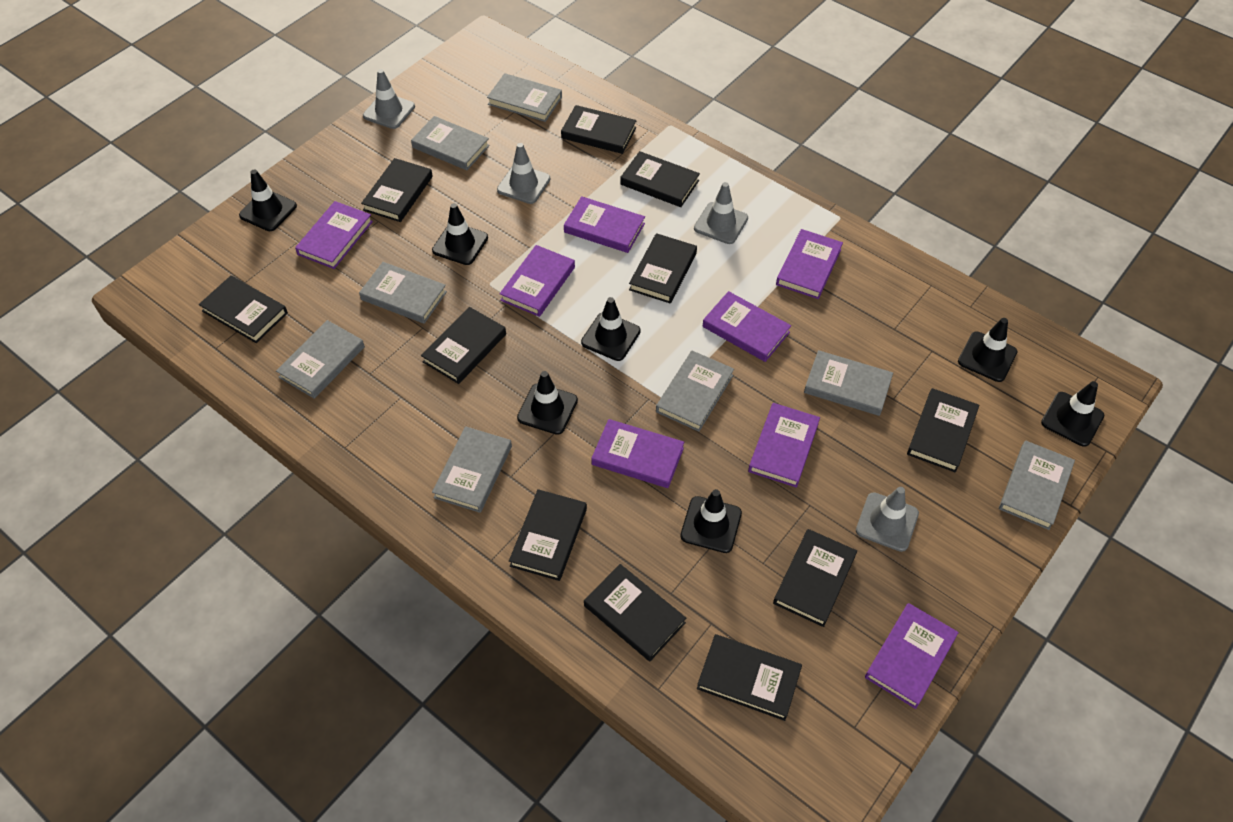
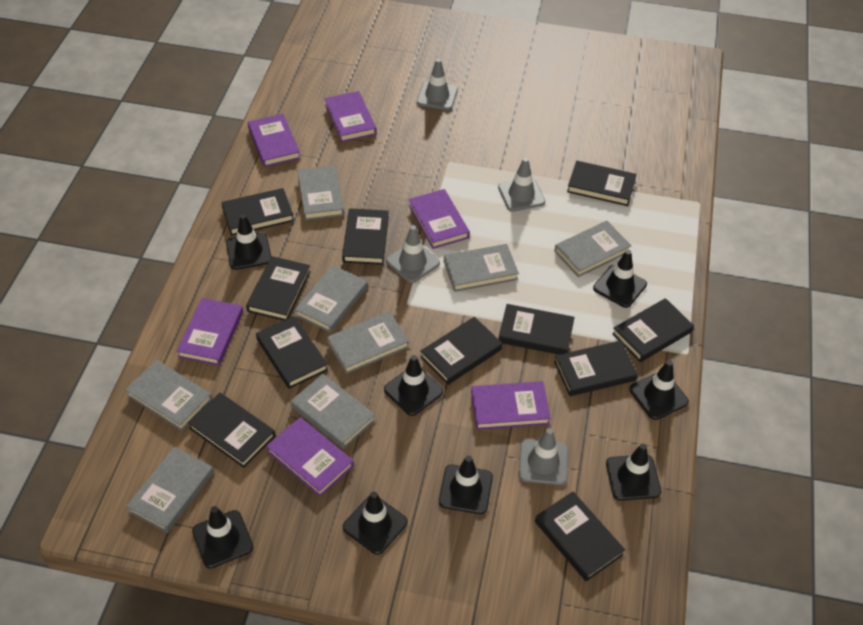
black traffic cone: [239,170,297,231] [432,203,488,265] [517,371,578,435] [581,297,641,361] [680,489,742,553] [958,318,1017,382] [1041,381,1104,447] = 7 -> [192,506,253,569] [226,214,271,270] [343,491,408,555] [384,355,443,416] [439,456,493,514] [593,250,647,308] [606,444,661,501] [630,360,689,420] = 8
purple book: [295,201,373,269] [500,245,575,317] [564,196,645,253] [591,419,684,488] [703,291,791,362] [748,403,820,488] [776,229,843,299] [865,603,959,709] = 8 -> [177,298,243,366] [248,114,300,167] [266,417,354,497] [324,91,377,142] [409,189,470,249] [471,381,551,430] = 6

